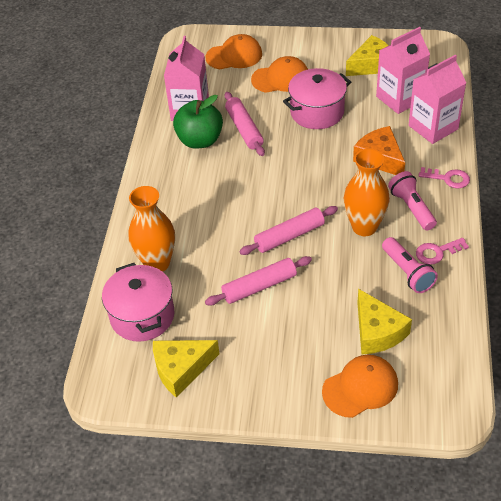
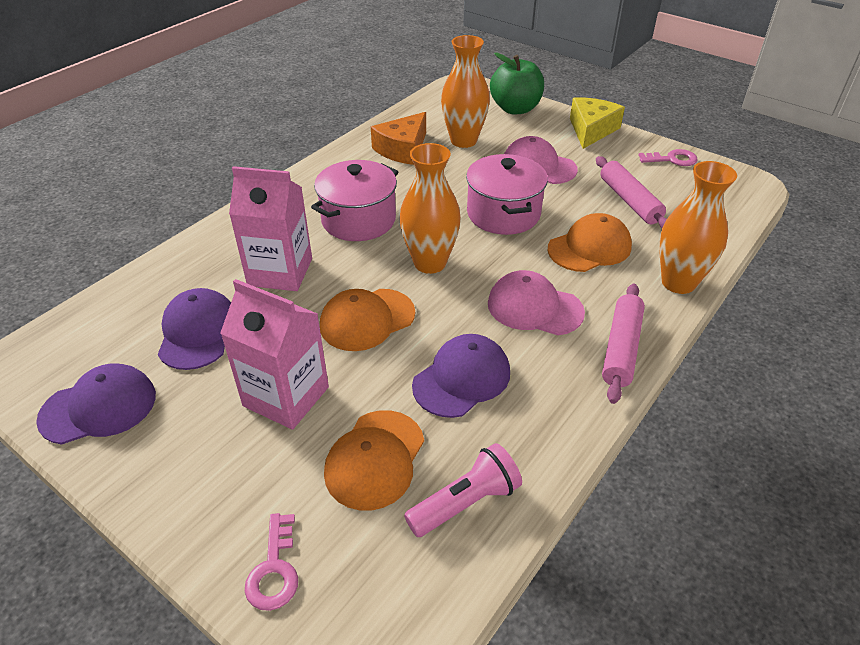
orange vase: [129,186,175,272] [344,149,390,236] = 2 -> [399,143,461,274] [441,35,490,148] [659,161,737,294] = 3
pink cap: none = 0 -> [488,270,585,335] [504,136,578,184] = 2
pink carton: [164,36,209,121] [376,27,430,114] [409,55,466,144] = 3 -> [220,279,329,430] [229,166,312,291] = 2
pink flashlight: [382,237,438,293] [388,171,437,230] = 2 -> [404,443,522,537] = 1
pink rolling pin: [205,256,312,306] [225,92,265,156] [239,206,338,255] = 3 -> [596,156,667,228] [602,284,645,404] = 2
purple cap: none = 0 -> [36,364,156,445] [158,288,231,370] [412,334,510,418] = 3
yellow cheese: [153,340,219,398] [346,35,389,76] [357,289,412,355] = 3 -> [570,97,625,149] = 1

